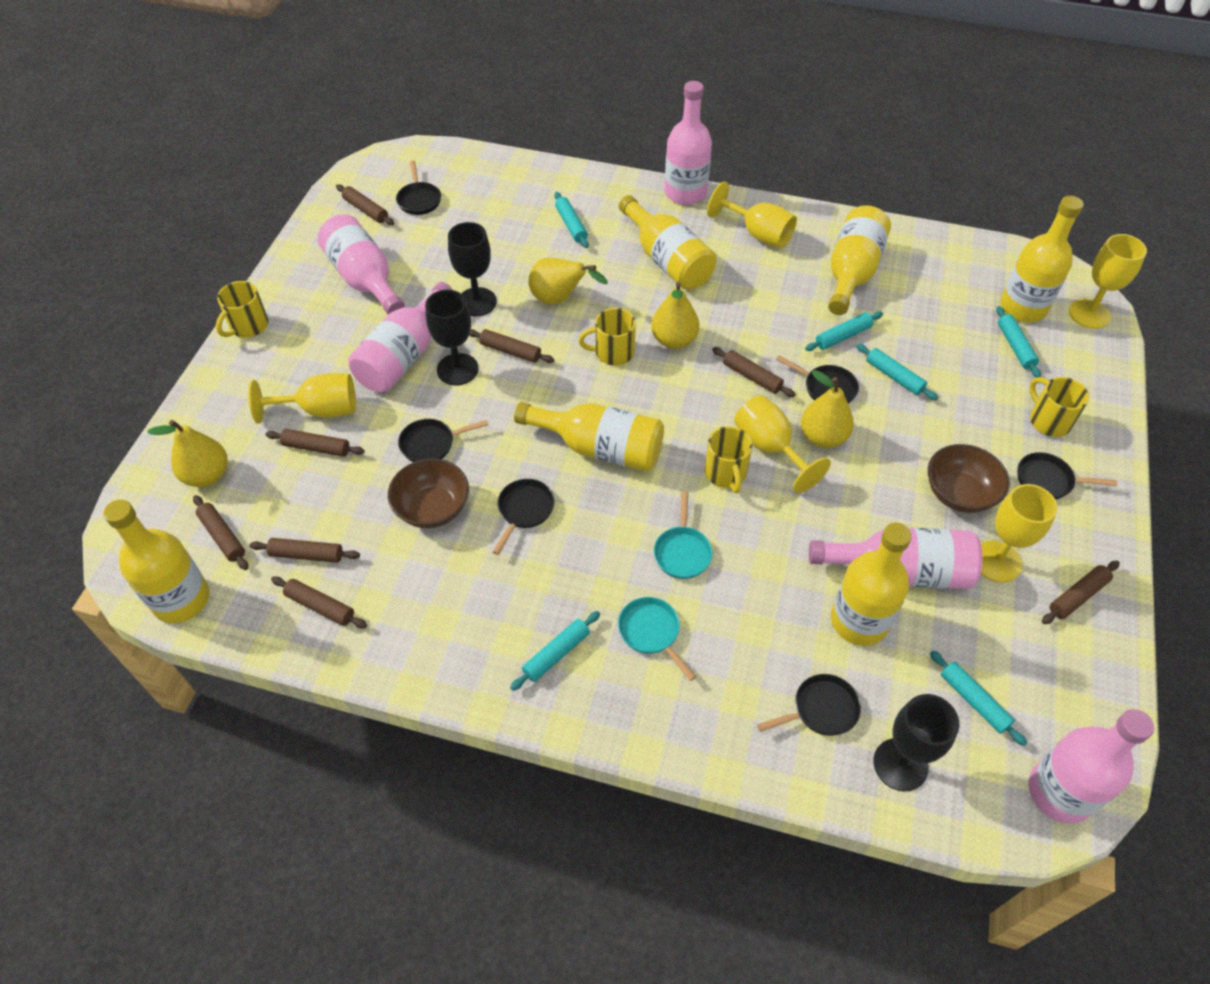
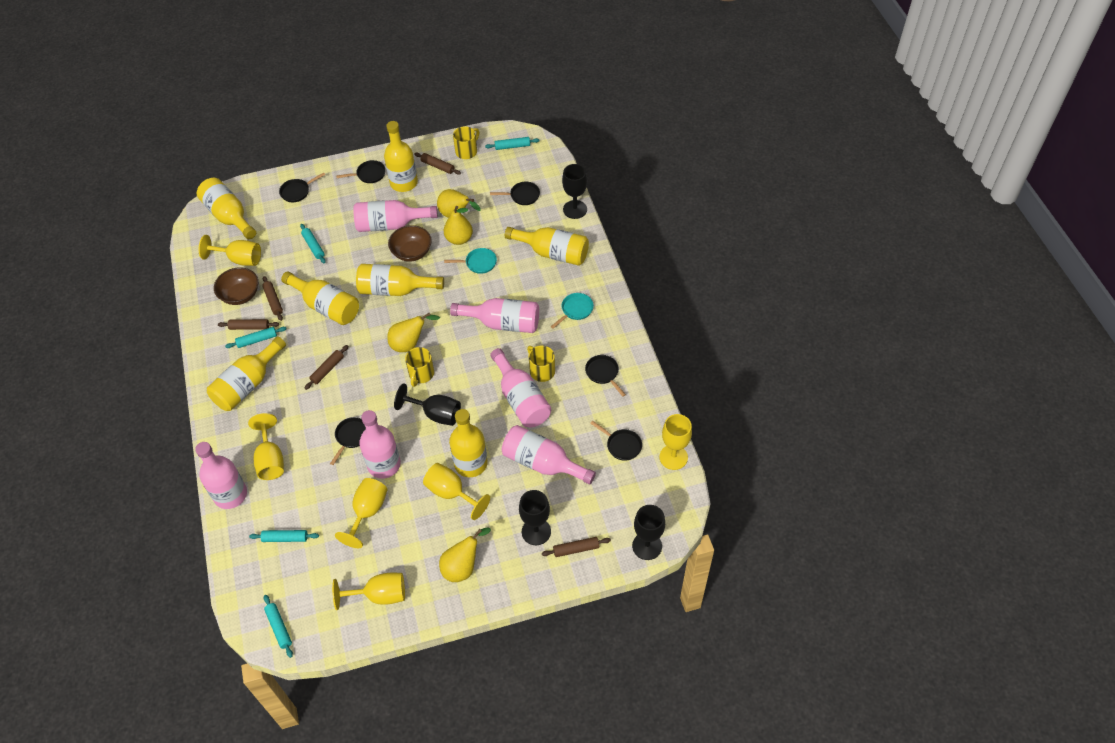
black goblet: [425,290,479,385] [448,222,497,316] [873,694,959,792] = 3 -> [394,383,461,426] [519,490,551,545] [562,164,587,219] [632,505,665,560] = 4
brown rolling pin: [193,495,248,570] [250,538,360,563] [265,429,365,457] [271,576,367,628] [336,184,394,225] [469,329,554,363] [712,347,796,397] [1042,560,1120,624] = 8 -> [218,319,279,330] [262,276,283,321] [304,345,348,390] [414,152,461,175] [542,537,611,557] = 5
pink bottle: [318,214,405,315] [348,282,452,392] [665,81,712,205] [809,528,982,589] [1029,709,1154,824] = 5 -> [195,442,247,509] [353,200,438,232] [359,410,401,479] [450,298,539,333] [490,348,551,427] [502,425,596,485] = 6
turquoise rolling pin: [510,611,600,691] [554,192,589,248] [805,312,883,351] [856,344,938,400] [930,651,1027,746] [996,306,1041,378] = 6 -> [225,327,287,348] [249,530,319,542] [264,595,293,658] [300,224,326,263] [485,137,540,150] = 5
yellow bottle: [103,499,209,623] [514,402,664,471] [619,195,716,290] [828,205,891,315] [831,523,912,646] [1000,196,1084,322] = 6 -> [197,178,256,239] [207,336,286,411] [281,271,359,325] [356,264,444,296] [384,121,418,192] [449,409,488,477] [505,227,589,266] = 7
yellow goblet: [248,373,356,424] [707,181,797,249] [734,395,831,493] [981,484,1058,583] [1069,234,1147,329] = 5 -> [199,235,261,266] [248,413,284,480] [332,573,405,610] [335,478,388,548] [423,463,490,520] [659,414,692,470] = 6
yellow mug: [216,281,269,338] [578,308,636,365] [705,426,752,493] [1029,377,1089,437] = 4 -> [405,347,434,387] [453,126,479,159] [527,345,555,382] = 3

